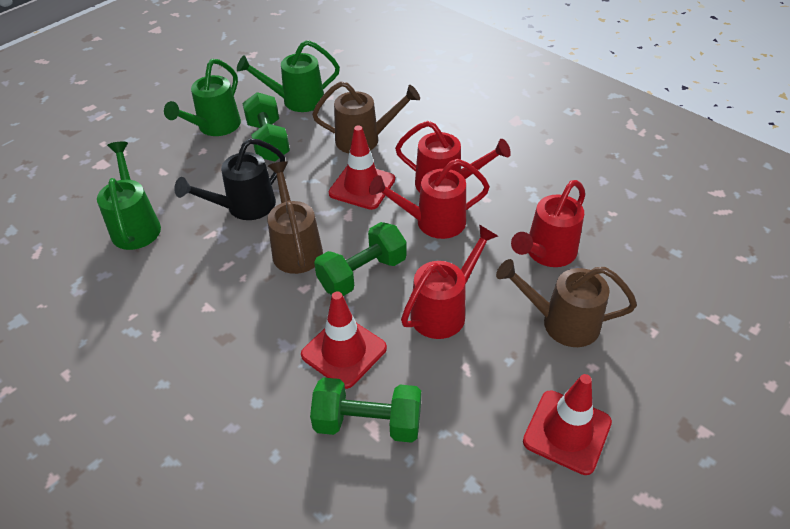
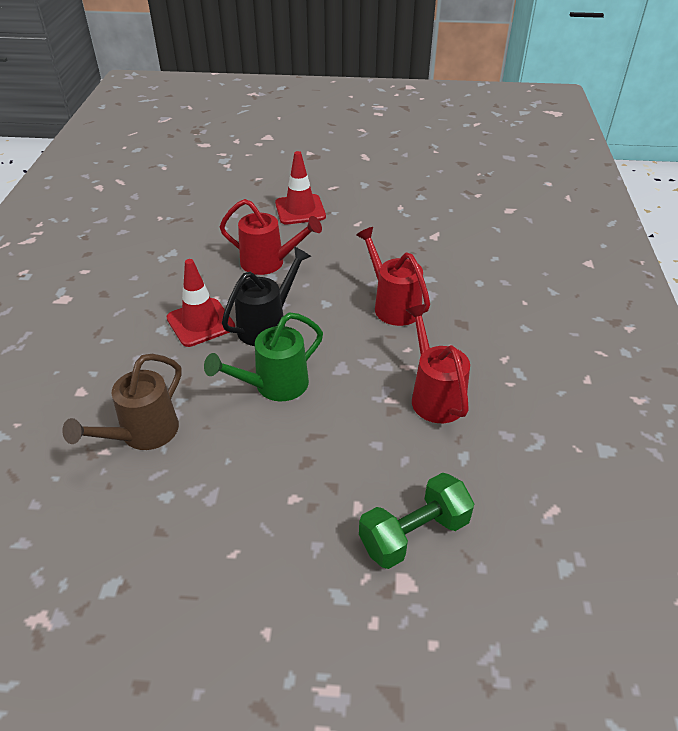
brown watering can: [267,161,323,274] [312,81,420,153] [496,259,637,347] = 3 -> [62,354,182,450] = 1
green dumbbell: [242,92,290,161] [310,377,421,443] [314,222,407,296] = 3 -> [359,472,474,569] = 1
green watering can: [97,142,161,250] [164,59,241,136] [237,40,340,112] = 3 -> [204,312,323,401] = 1
red traffic cone: [301,291,387,389] [329,125,395,210] [523,374,612,475] = 3 -> [166,259,235,347] [275,151,326,224] = 2
red watering can: [369,159,490,239] [395,121,511,192] [401,224,498,339] [511,180,585,267] = 4 -> [220,199,322,275] [356,227,430,326] [406,304,470,423] = 3

